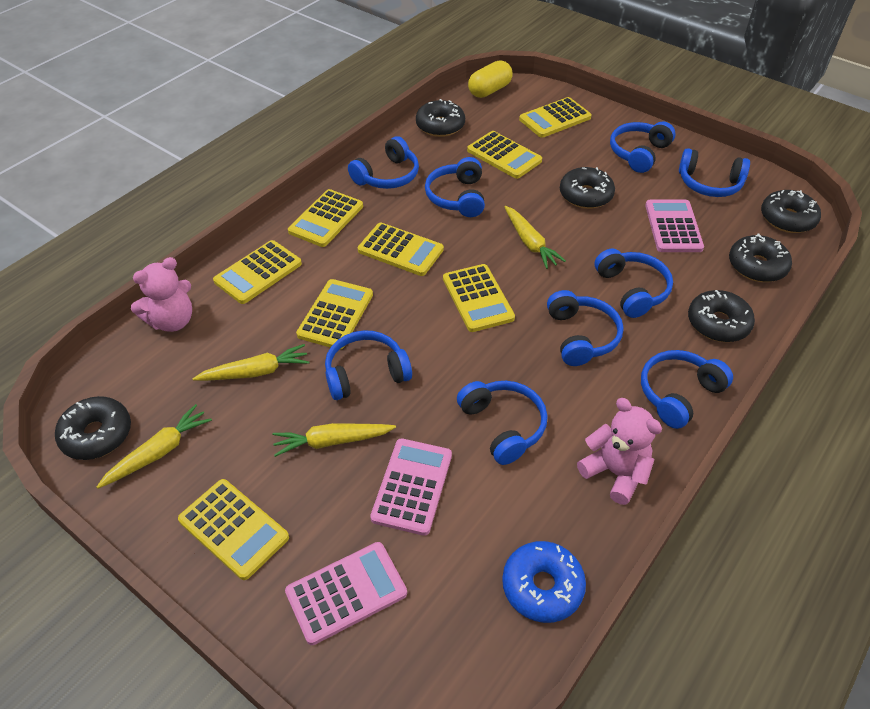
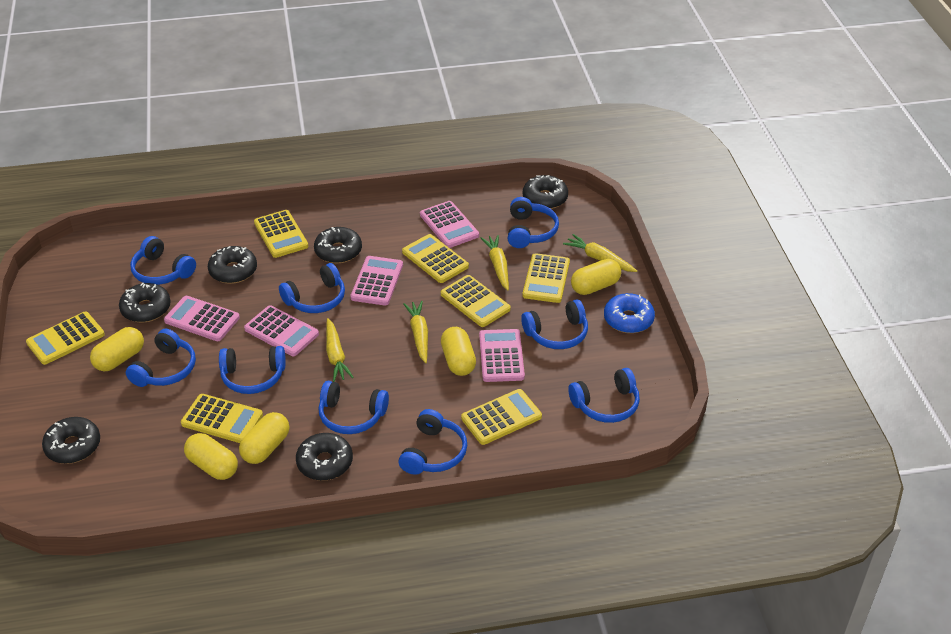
pink calculator: [285,542,407,645] [370,438,452,536] [645,200,704,252] = 3 -> [164,296,240,341] [244,305,319,356] [350,256,403,306] [420,201,479,248] [479,329,525,382] = 5
pink teddy bear: [131,257,192,332] [577,398,662,505] = 2 -> none = 0
yellow calculator: [178,479,289,580] [213,240,302,304] [288,189,363,247] [296,279,373,350] [358,223,444,276] [443,264,515,332] [467,131,542,179] [519,97,592,138] = 8 -> [26,312,105,365] [181,394,263,443] [254,210,309,258] [402,234,469,283] [441,275,511,327] [461,389,542,445] [523,253,570,303] = 7
yellow capsule: [468,60,513,98] = 1 -> [90,327,144,371] [184,433,238,480] [239,412,289,464] [441,327,476,376] [571,259,621,295] = 5

